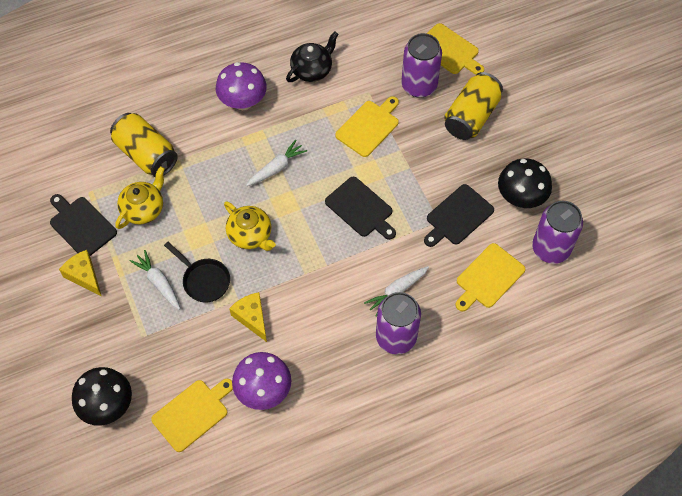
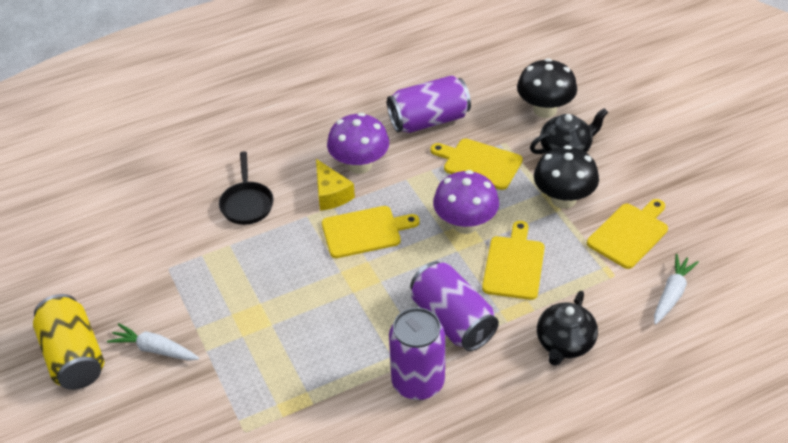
black cutting board: [50,194,117,256] [325,177,396,240] [424,184,494,247] = 3 -> none = 0
black teapot: [286,31,338,82] = 1 -> [530,108,608,154] [537,291,598,366] = 2
white carrot: [130,250,180,310] [246,140,307,186] [364,266,429,317] = 3 -> [107,323,199,361] [654,254,699,325] = 2
yellow can: [110,113,178,177] [444,72,503,140] = 2 -> [33,294,104,390] = 1
yellow cheese: [59,250,102,297] [229,292,267,342] = 2 -> [316,159,355,211] = 1
yellow teapot: [115,166,165,229] [224,201,276,251] = 2 -> none = 0

